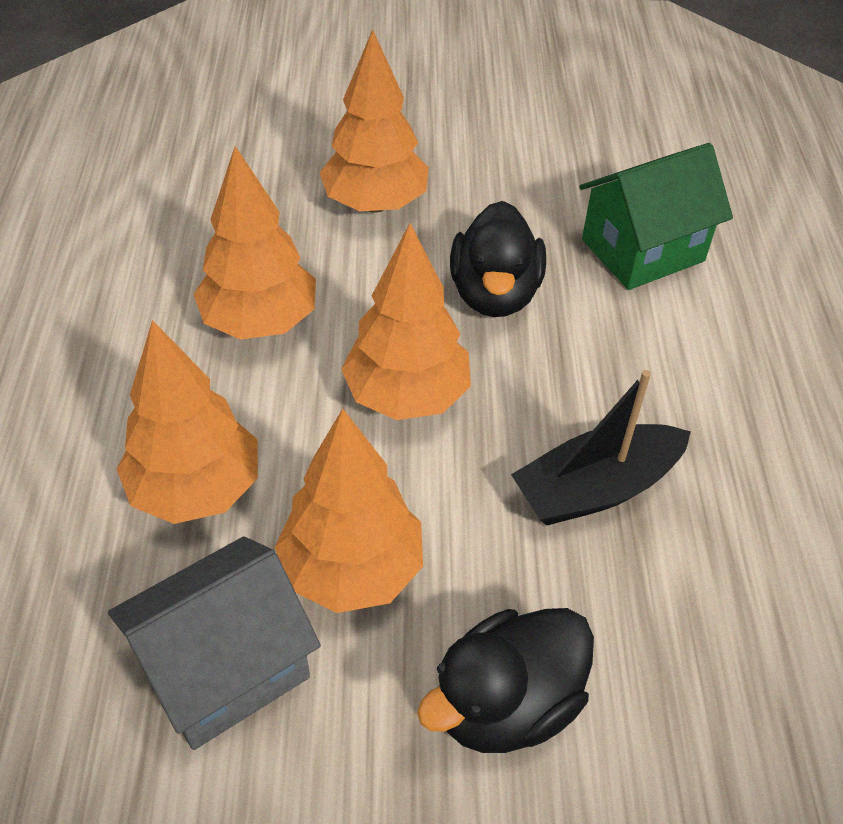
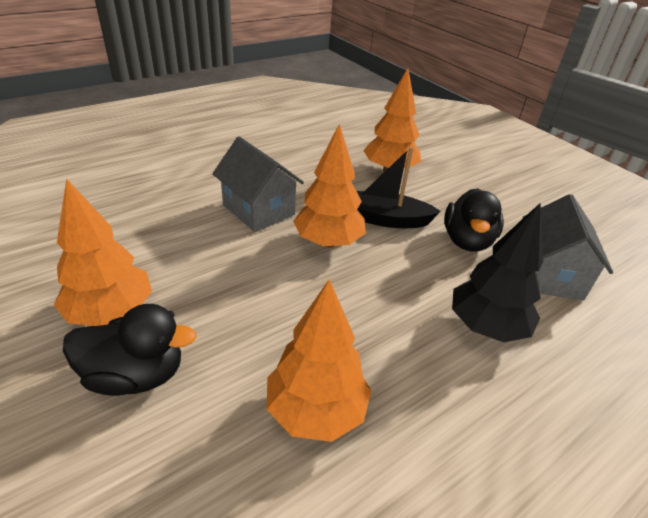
black tree: none = 0 -> [452,203,543,342] = 1
green house: [579,143,733,290] = 1 -> none = 0
grey house: [108,536,321,750] = 1 -> [212,137,304,232] [523,194,613,301] = 2
orange tree: [117,320,258,524] [193,146,316,340] [275,408,423,613] [319,29,429,213] [341,223,471,420] = 5 -> [54,178,152,326] [267,279,371,442] [293,123,366,248] [363,68,421,172] = 4

